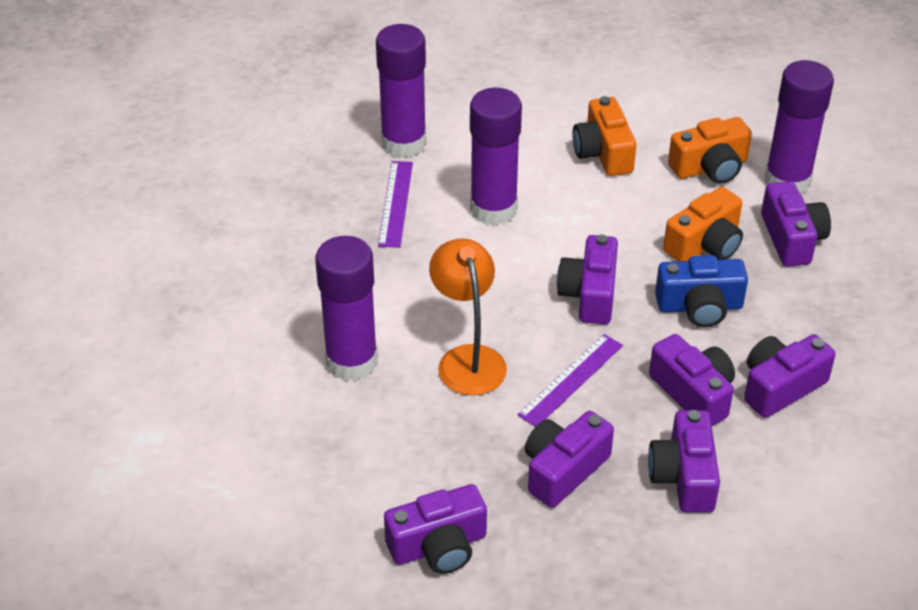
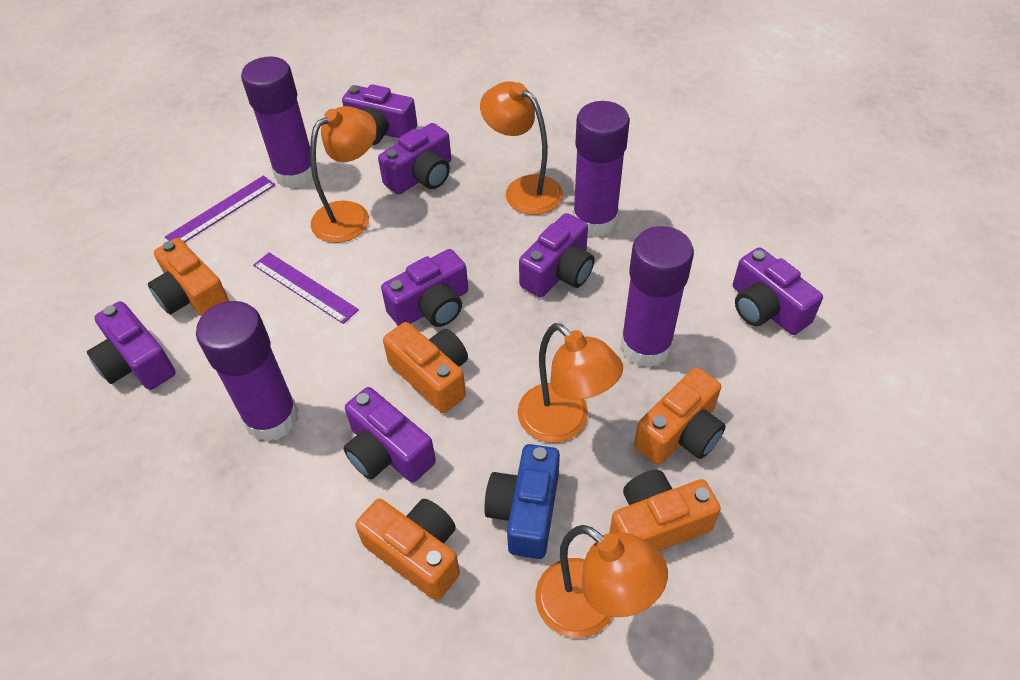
orange camera: [572,96,636,176] [663,187,743,261] [668,117,752,184] = 3 -> [148,238,229,316] [355,498,460,601] [383,322,468,413] [609,470,721,551] [634,367,726,465] = 5
orange lamp: [429,238,507,396] = 1 -> [310,106,377,243] [480,81,563,215] [518,323,623,443] [535,525,668,638] = 4

